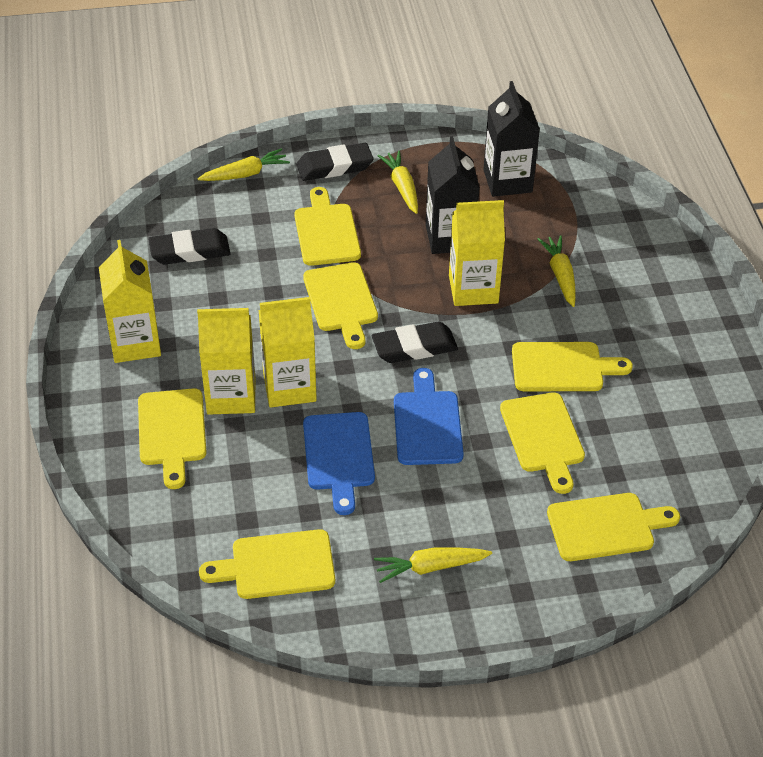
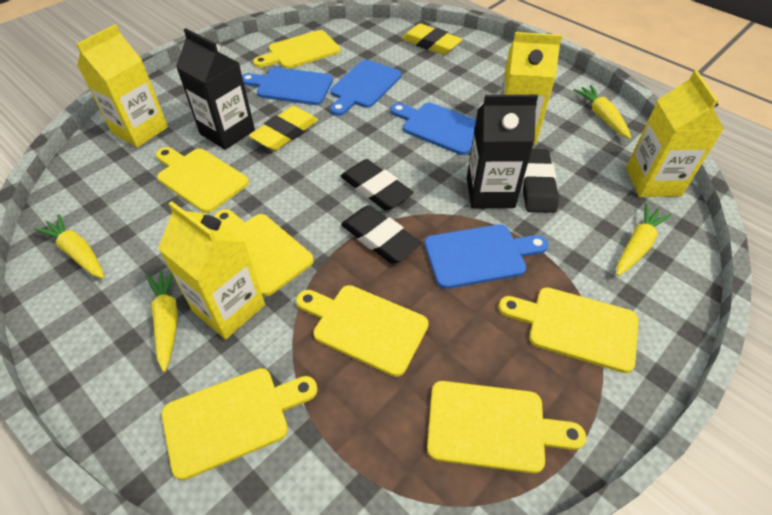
blue cutting board: [303,412,375,515] [394,368,464,465] = 2 -> [242,67,333,105] [330,60,401,116] [390,103,476,155] [424,224,549,289] = 4
yellow eraser: none = 0 -> [249,106,318,151] [402,24,463,55] = 2

